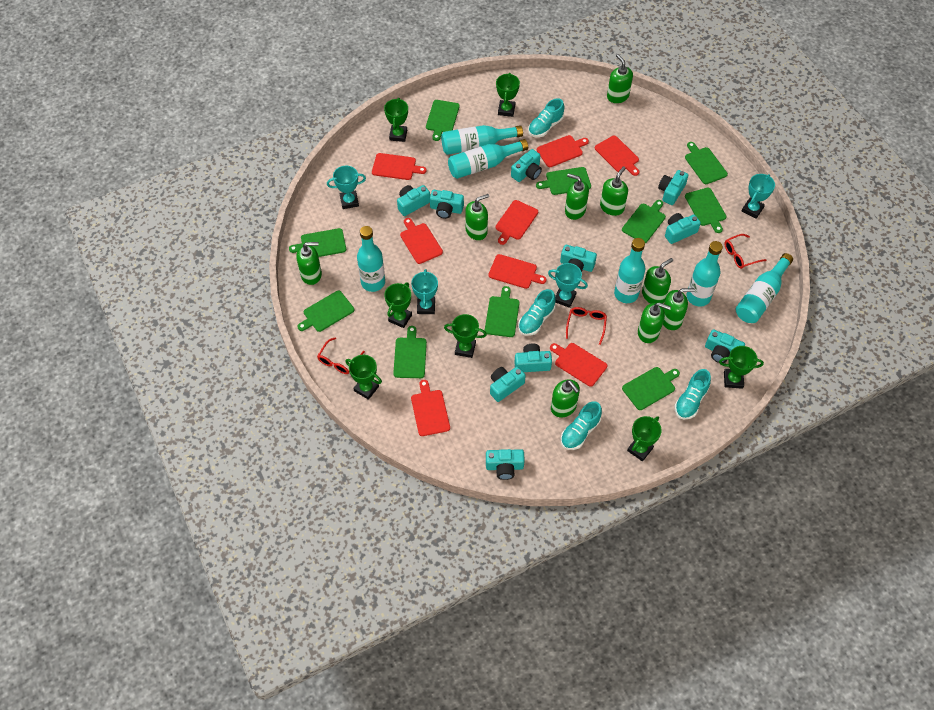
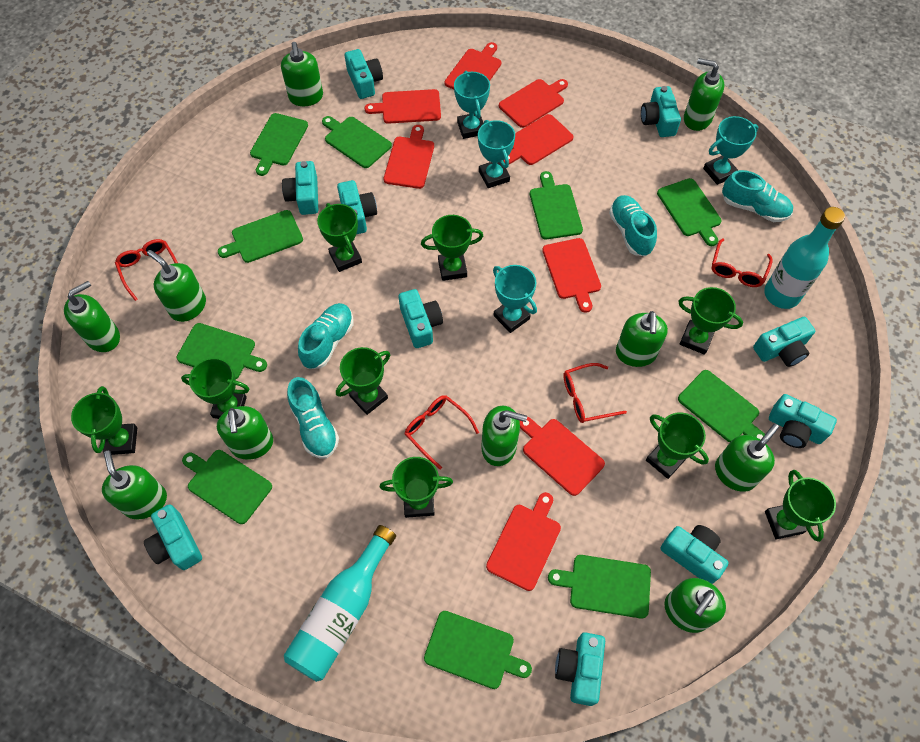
green soap dispenser: [296,242,322,285] [465,194,489,240] [551,380,580,418] [565,173,589,220] [600,166,628,216] [607,54,633,103] [638,302,671,343] [642,258,673,304] [663,288,695,330] = 9 -> [64,281,120,352] [102,451,167,519] [147,250,206,322] [217,406,273,460] [281,42,323,106] [481,406,527,466] [616,311,668,367] [664,578,726,633] [684,58,724,131] [715,424,779,492] = 10
green trophy: [345,355,382,400] [384,98,408,142] [384,282,412,328] [444,314,487,358] [496,73,520,117] [627,416,662,461] [719,346,764,389] = 7 -> [71,386,137,455] [181,358,249,419] [317,203,362,272] [336,347,390,415] [380,457,453,518] [421,215,483,281] [646,412,709,479] [678,287,743,355] [765,470,836,542] = 9
red glasses: [317,337,365,374] [566,307,607,345] [724,234,766,269] = 3 -> [115,239,178,301] [405,395,479,469] [563,363,627,423] [711,238,772,287] = 4
turquoise bottle: [357,226,385,292] [441,125,523,155] [448,139,528,179] [614,238,645,303] [686,241,723,307] [736,253,793,323] = 6 -> [284,525,396,682] [764,207,845,309] = 2

